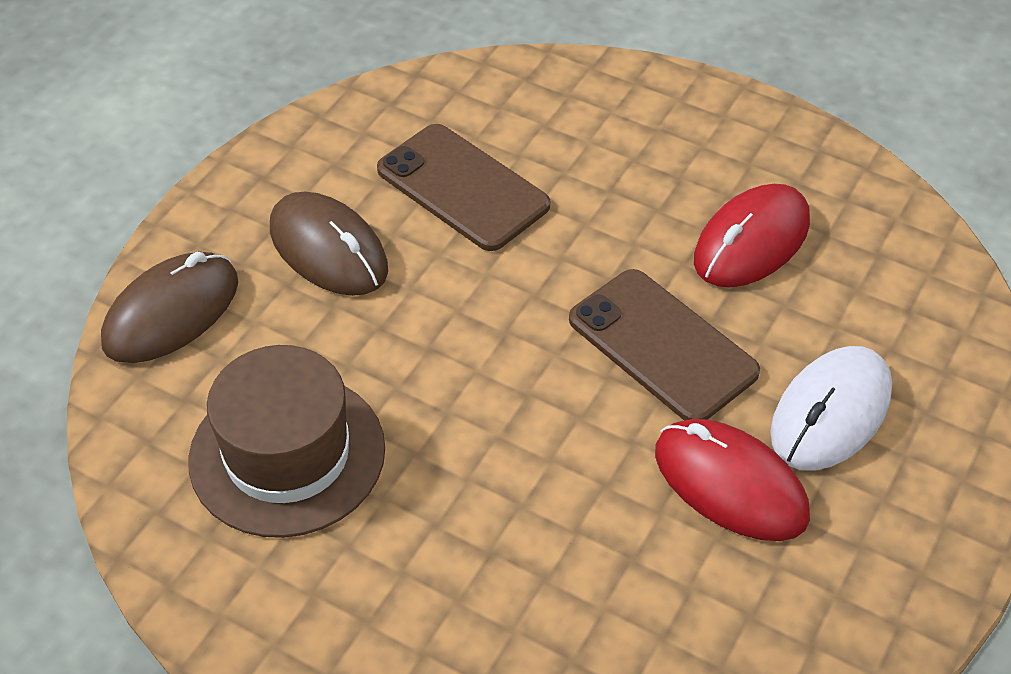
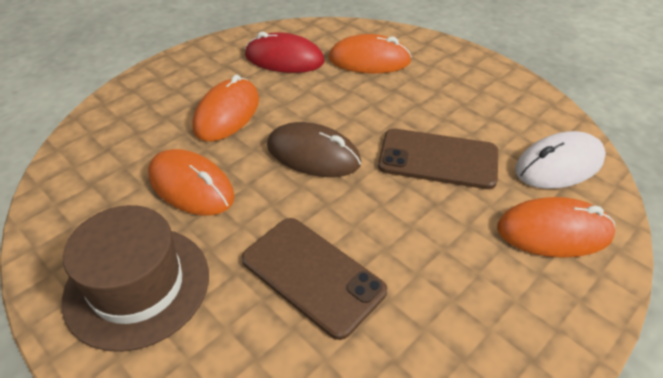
brown mouse: [101,252,238,363] [270,192,388,296] = 2 -> [267,122,361,177] = 1
orange mouse: none = 0 -> [148,149,235,216] [192,75,259,142] [329,34,412,73] [497,197,615,258] = 4
red mouse: [655,419,810,541] [694,184,810,288] = 2 -> [245,32,325,73] = 1

